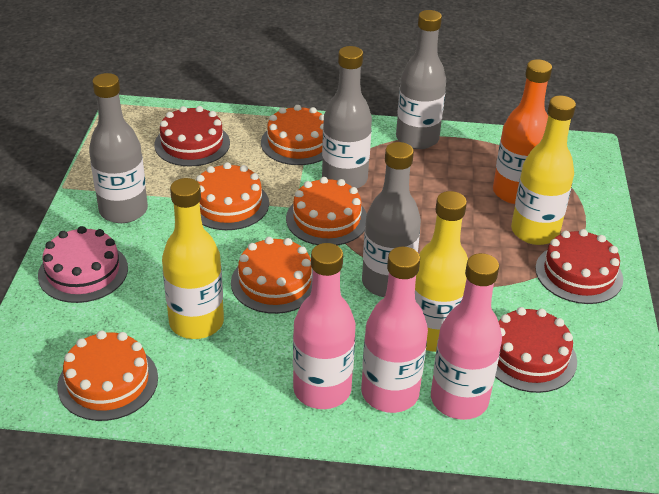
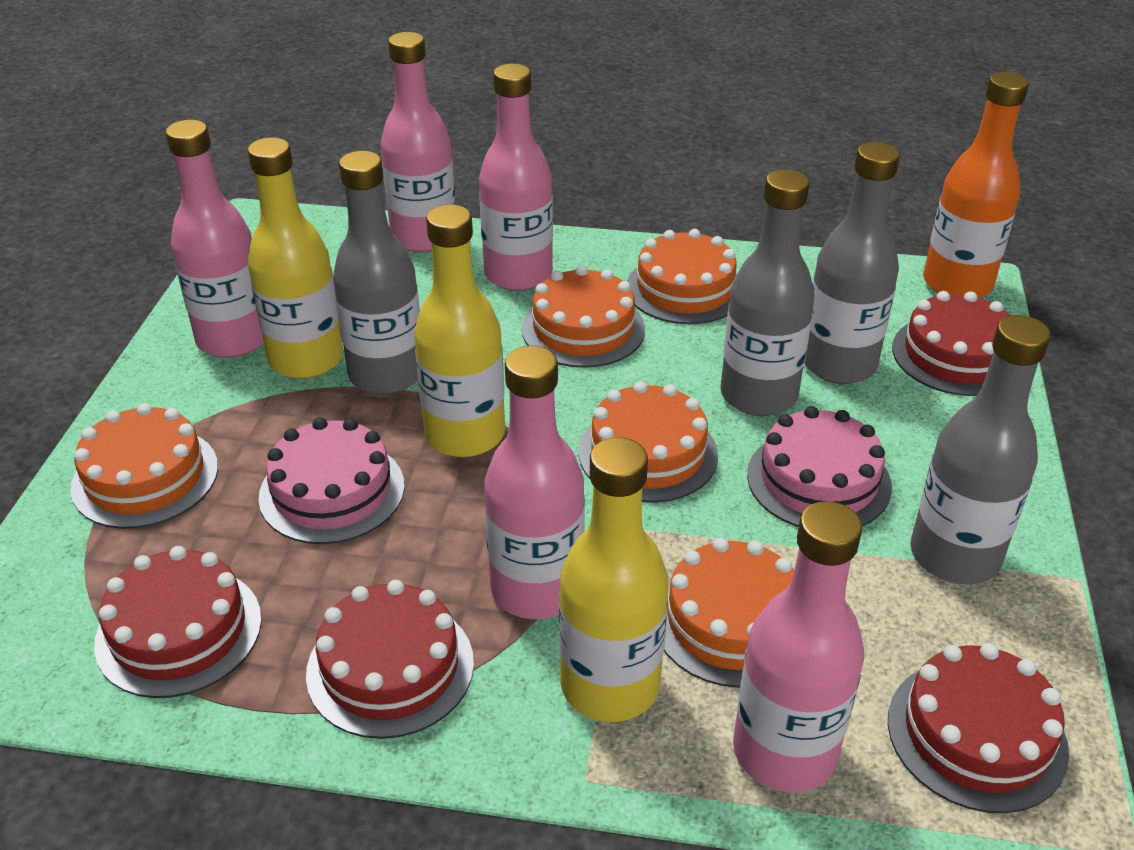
pink bottle: [293,243,356,409] [361,247,428,413] [431,253,502,420] = 3 -> [166,120,264,358] [380,32,455,252] [479,64,553,291] [484,346,585,619] [733,501,864,792] = 5
pink cake: [38,226,128,303] = 1 -> [259,417,405,544] [747,406,892,527] = 2
red cake: [154,106,230,167] [495,307,577,393] [535,229,623,304] = 3 -> [94,546,262,698] [306,580,474,739] [888,643,1069,813] [892,291,1011,396] = 4

